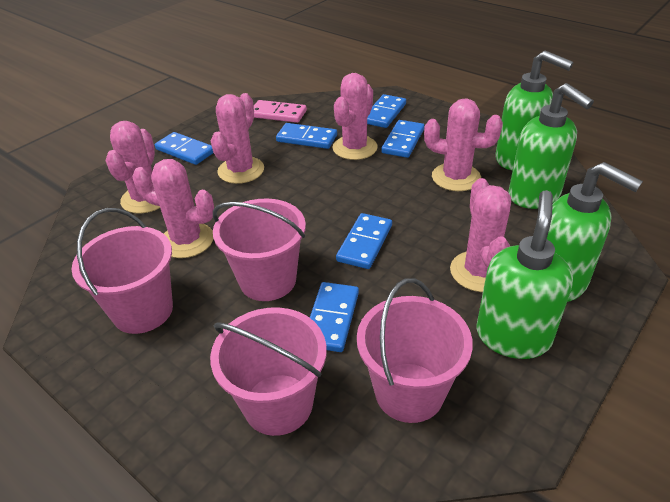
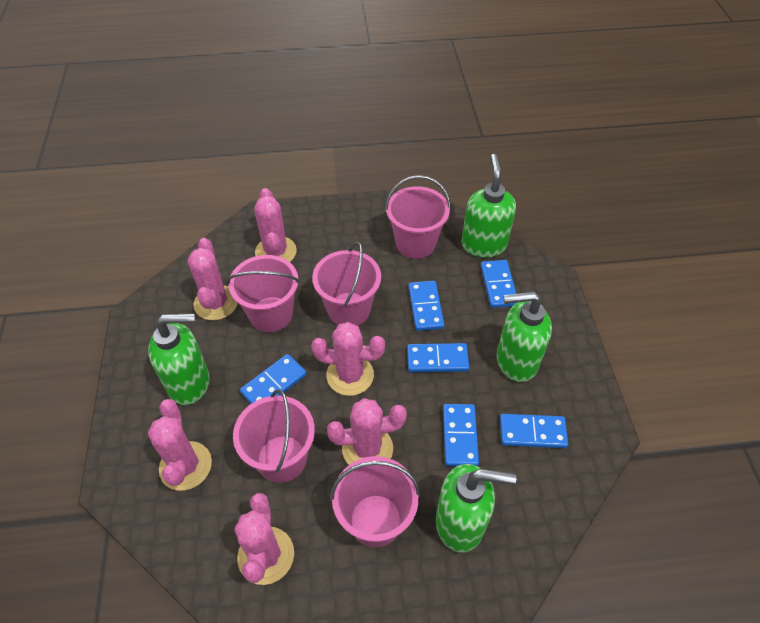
pink bucket: [71,208,173,334] [210,307,327,436] [213,199,306,301] [357,278,473,423] = 4 -> [227,255,300,332] [233,389,315,483] [312,242,381,326] [330,456,420,547] [385,175,451,259] = 5
pink domino: [254,100,307,123] = 1 -> none = 0

